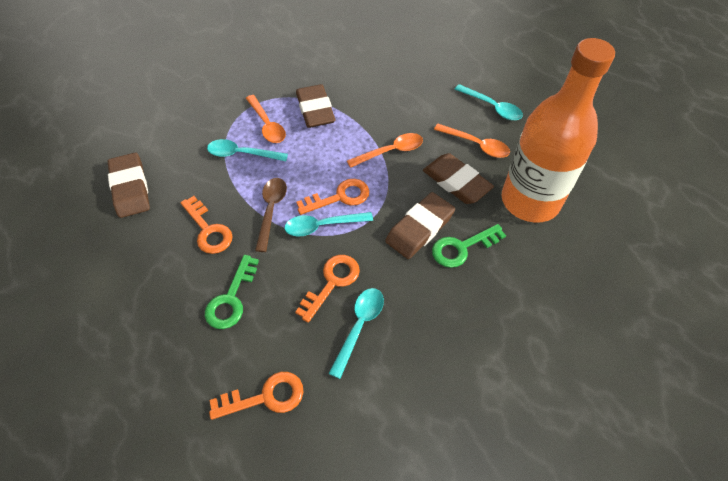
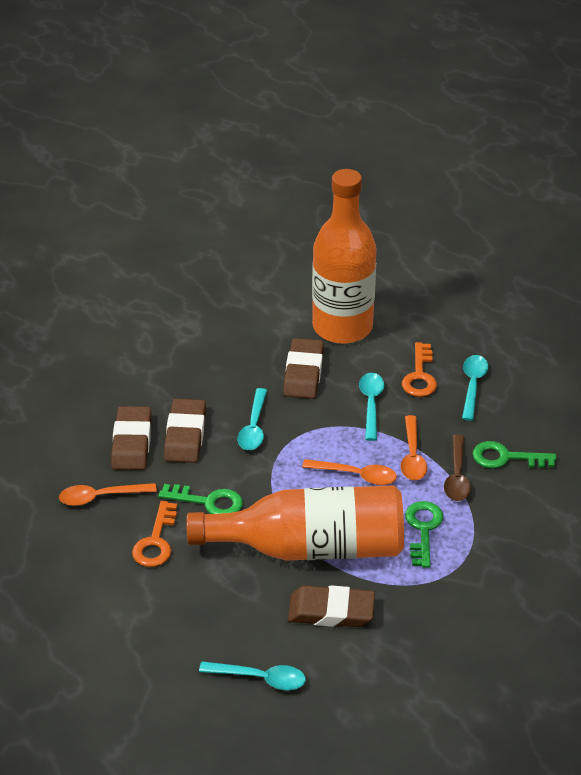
green key: [205,255,259,329] [432,224,506,268] = 2 -> [158,484,243,514] [405,501,443,568] [473,441,556,468] = 3
orange bottle: [502,38,615,223] = 1 -> [186,485,404,561] [312,169,377,344] = 2
orange key: [180,196,232,254] [209,372,303,420] [295,255,360,323] [296,179,369,215] = 4 -> [132,501,177,567] [402,342,437,397] = 2

